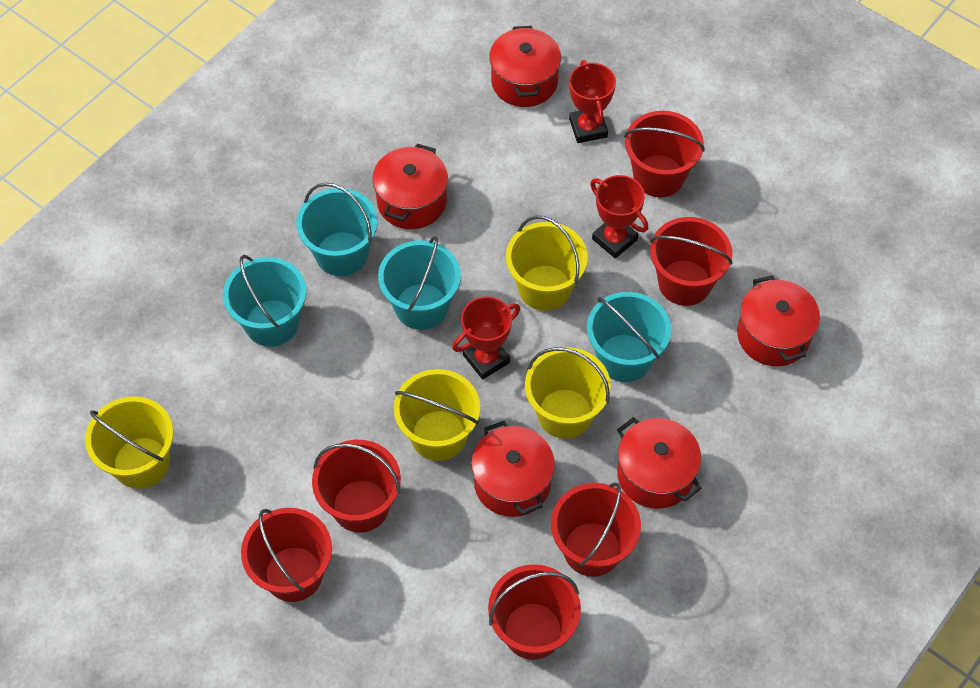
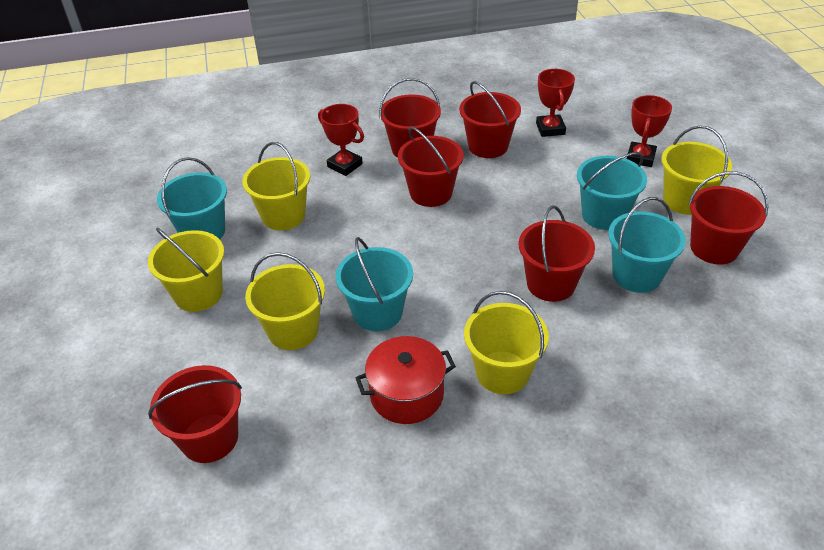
red pot: [372,143,448,229] [471,421,555,517] [489,26,561,107] [617,417,702,509] [737,275,820,366] = 5 -> [355,336,456,424] = 1
yellow bucket: [85,396,174,489] [394,369,480,461] [506,216,588,311] [525,347,611,439] = 4 -> [148,228,224,312] [242,142,310,230] [245,252,325,350] [464,291,549,394] [661,126,732,215] = 5

